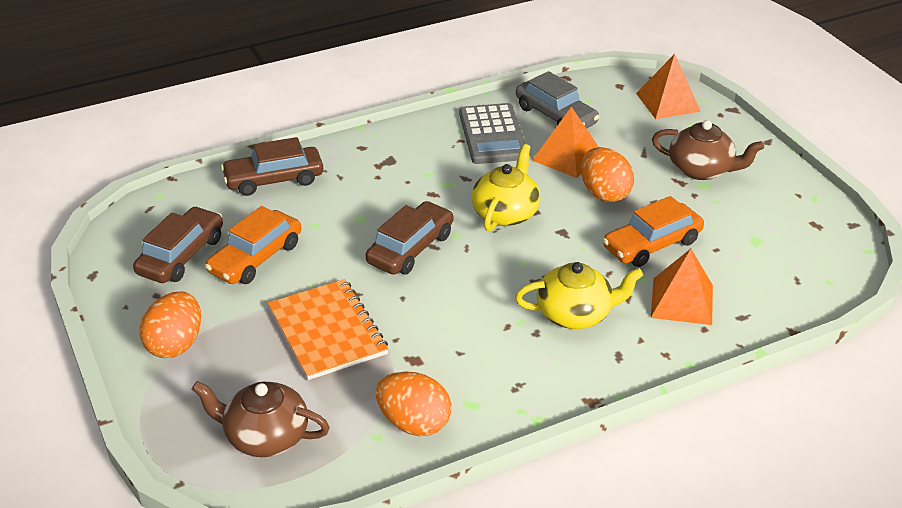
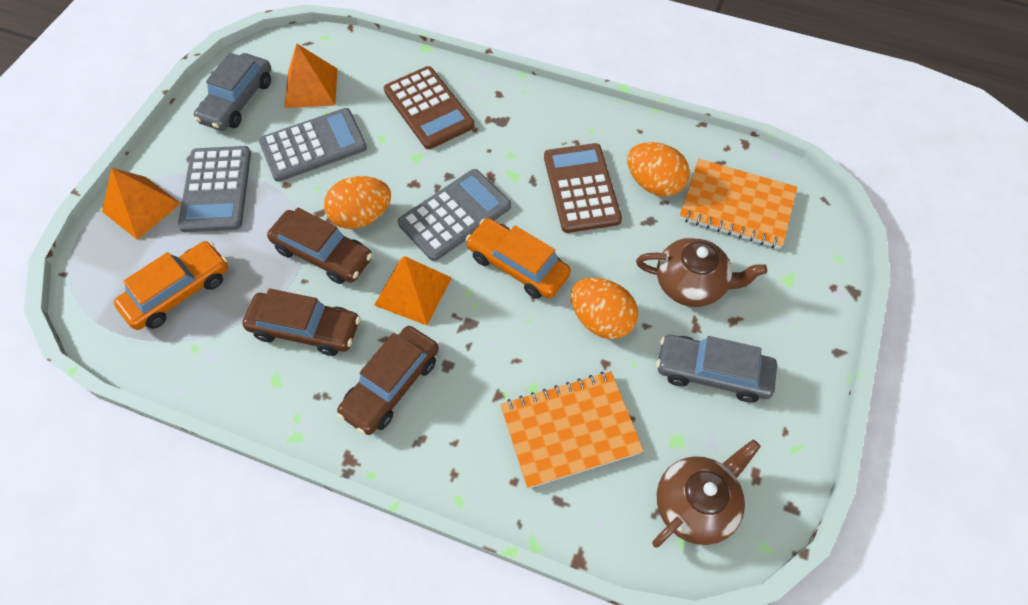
brown calculator: none = 0 -> [384,66,474,149] [544,143,622,233] = 2
grey calculator: [459,103,525,164] = 1 -> [178,146,251,232] [259,108,367,182] [398,169,511,261] = 3
grey car: [516,71,600,129] = 1 -> [194,53,271,131] [656,335,777,403] = 2
orange notebook: [268,279,388,380] = 1 -> [500,371,644,489] [679,159,797,249] = 2
yellow teapot: [471,144,540,231] [515,262,643,329] = 2 -> none = 0

